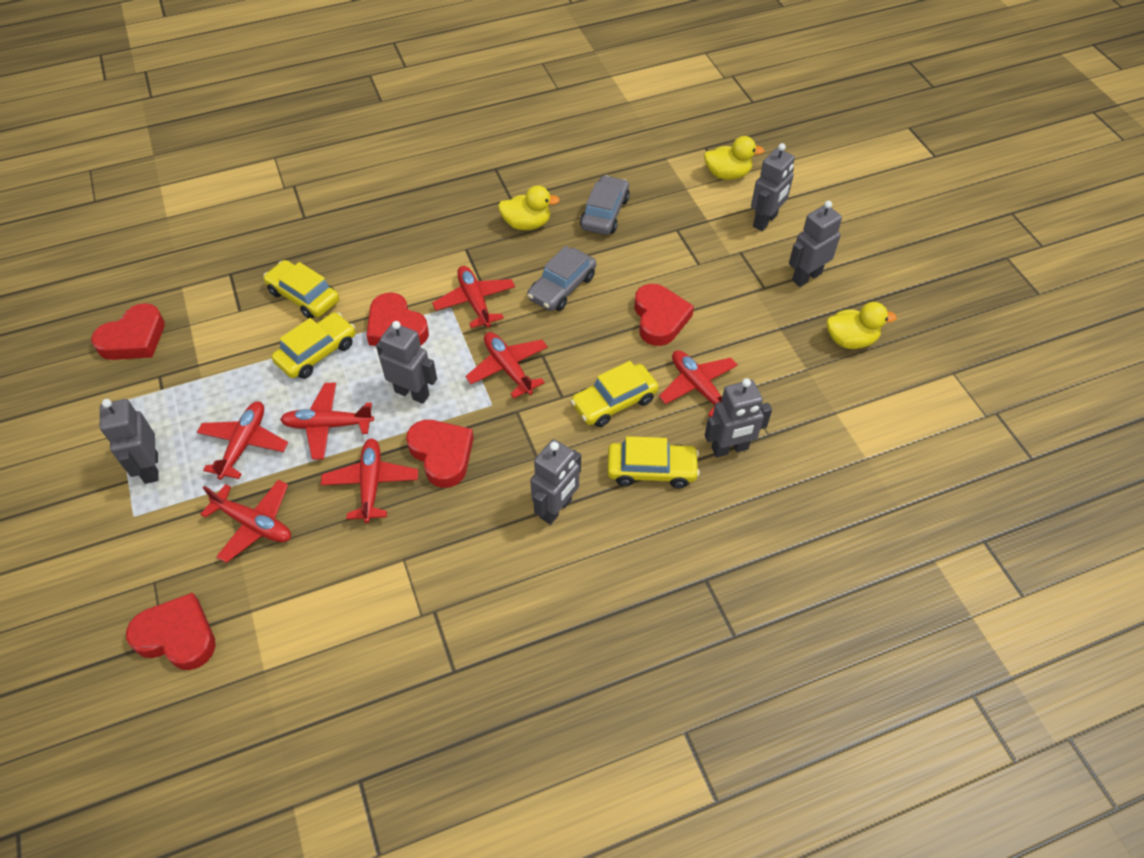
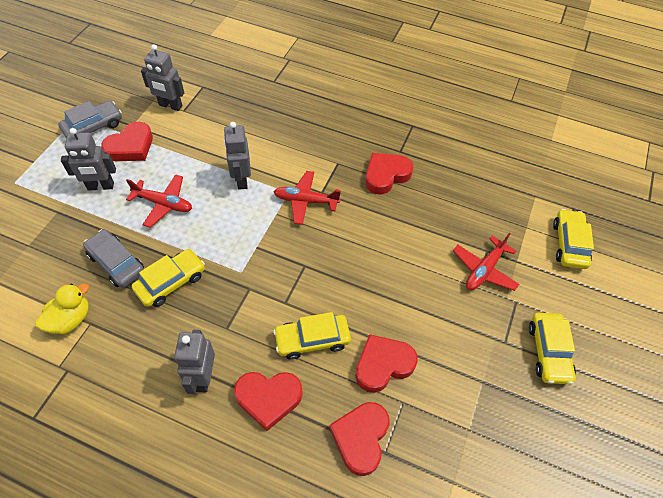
grey robot: [100,399,159,484] [376,321,437,404] [530,439,581,525] [705,378,772,458] [751,143,795,231] [789,201,842,287] = 6 -> [61,128,116,191] [141,44,184,111] [174,330,215,394] [224,122,251,190] = 4
red plane: [197,401,288,480] [200,480,291,563] [280,383,374,459] [321,439,418,523] [432,266,515,328] [465,332,548,398] [659,350,738,417] = 7 -> [126,174,192,228] [274,171,341,225] [453,233,519,291] = 3
yellow duck: [498,185,560,230] [704,136,764,180] [827,302,897,349] = 3 -> [35,283,89,334] = 1

